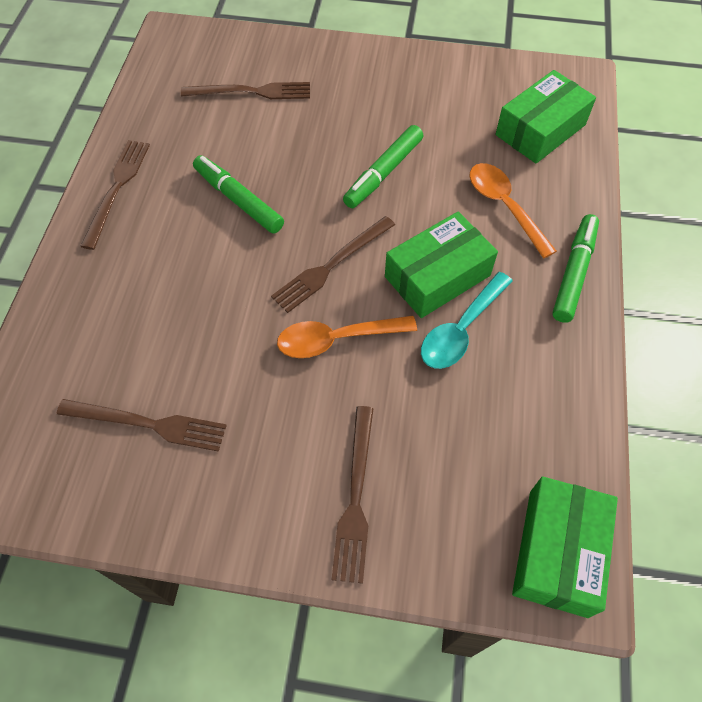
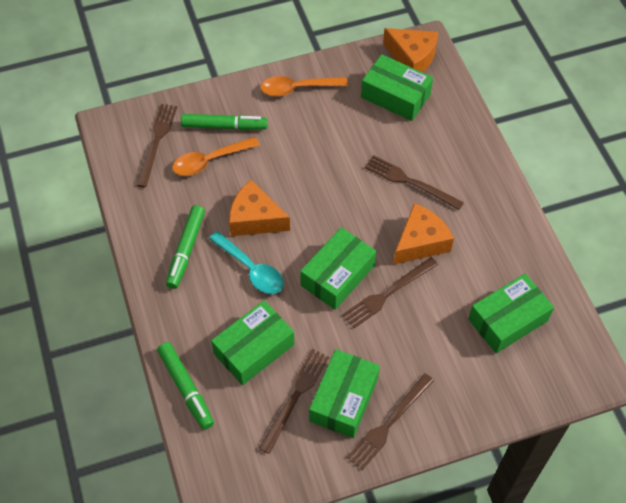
green box: [385,211,498,318] [496,70,596,163] [512,477,618,618] = 3 -> [211,300,294,385] [300,227,376,310] [309,349,380,438] [361,54,433,121] [468,274,554,353] = 5
orange cheese: none = 0 -> [229,180,290,236] [383,28,438,72] [393,203,454,265] = 3

